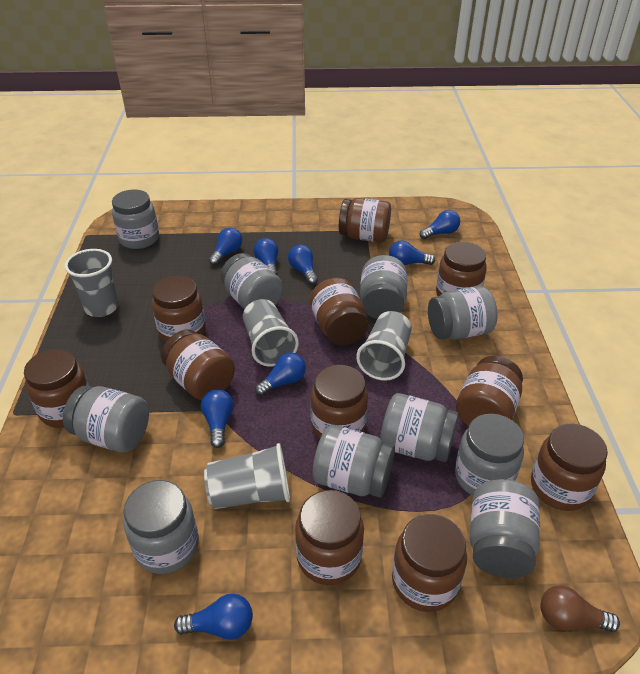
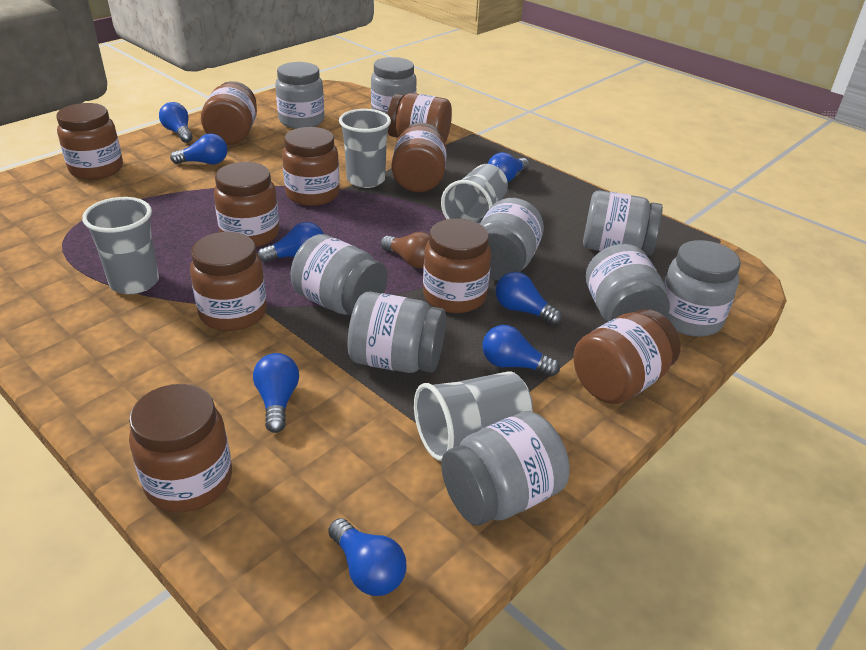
brown jar: [24,349,89,428] [152,275,206,342] [161,330,235,400] [295,490,364,585] [310,278,368,345] [310,365,368,438] [339,198,391,242] [392,514,467,612] [436,242,487,296] [456,356,523,427] [531,423,608,511] = 11 -> [56,103,123,180] [129,384,232,512] [190,232,267,331] [201,81,257,145] [214,162,279,247] [282,127,340,206] [387,93,452,142] [392,123,447,192] [423,219,491,313] [574,309,681,404] = 10
grey jar: [63,386,149,453] [112,190,159,249] [124,480,199,574] [221,253,283,309] [313,425,395,498] [360,255,407,319] [380,393,459,462] [428,286,498,340] [455,414,524,496] [470,479,540,578] = 10 -> [275,62,324,129] [291,234,388,315] [347,292,446,373] [371,57,417,114] [441,411,570,526] [480,198,544,281] [583,190,663,256] [586,244,670,322] [664,240,741,337] = 9

